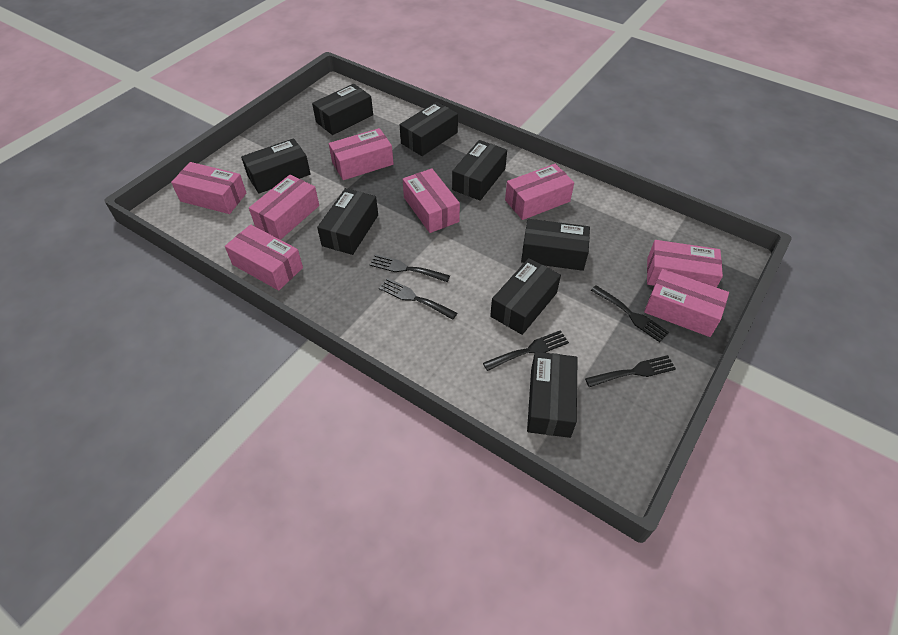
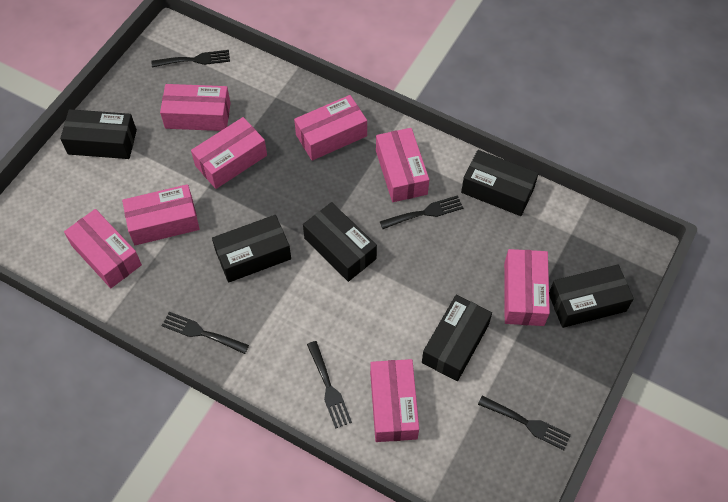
black box: [241,138,311,194] [312,84,373,135] [317,188,378,255] [400,102,458,156] [452,140,507,201] [490,258,561,335] [521,219,590,271] [527,352,578,438] = 8 -> [60,109,137,159] [212,215,291,283] [303,202,377,282] [422,295,492,381] [461,150,539,216] [549,264,634,328] = 6

